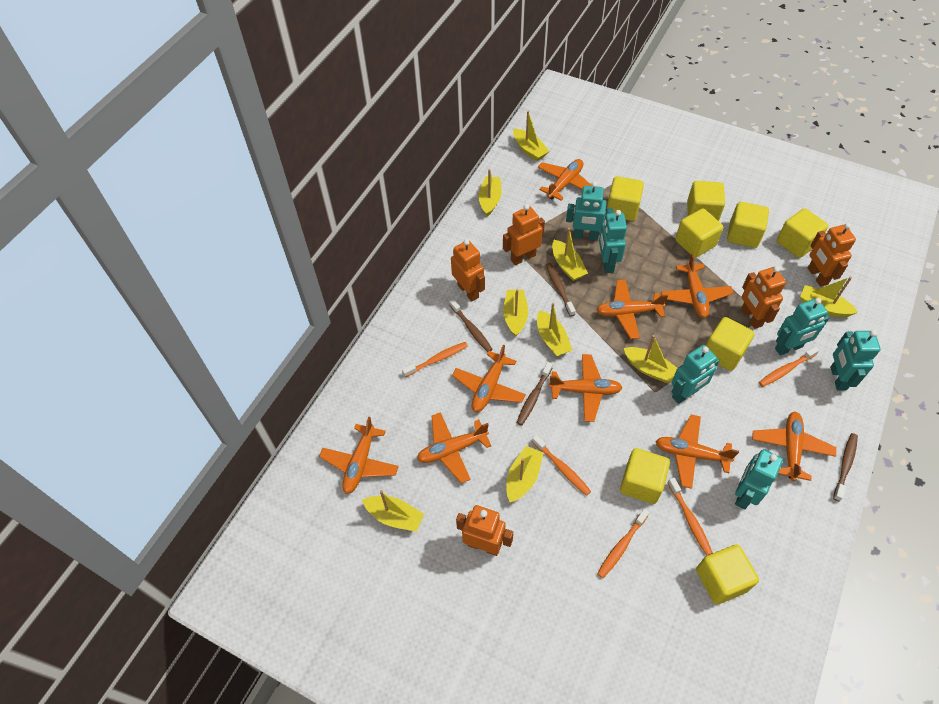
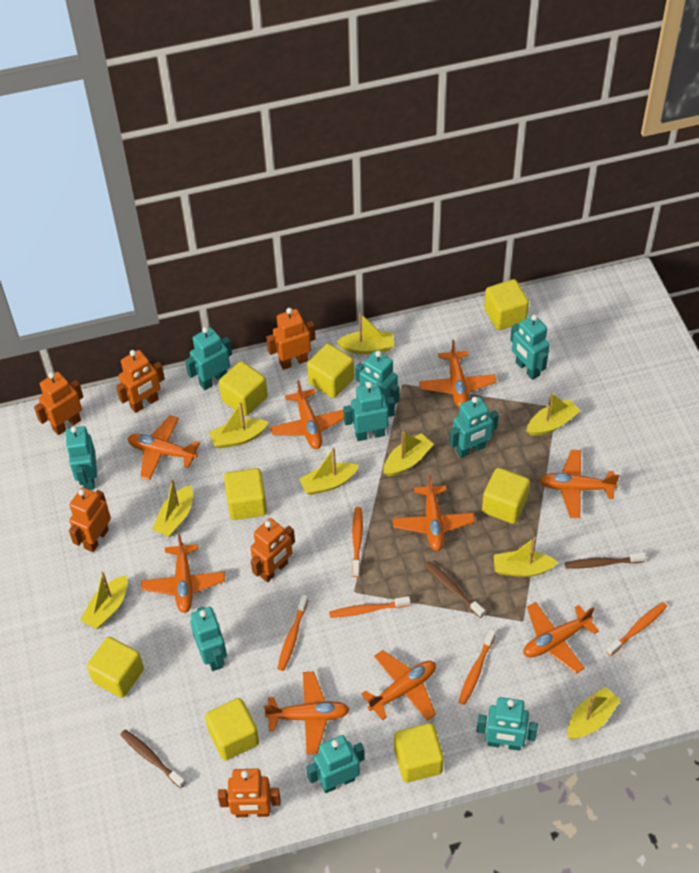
brown toothbrush: [449,299,493,352] [517,362,553,425] [546,263,576,317] [833,433,858,501] = 4 -> [120,729,185,788] [424,561,485,618] [565,553,646,568] = 3
orange robot: [451,239,485,301] [456,505,513,556] [503,204,545,265] [741,266,786,329] [808,223,856,287] = 5 -> [34,372,83,435] [69,487,111,552] [116,350,165,413] [218,769,280,817] [250,518,295,582] [266,308,315,370] = 6
turquoise robot: [566,182,613,240] [599,210,627,273] [671,345,720,404] [735,449,783,509] [775,298,829,356] [830,330,881,390] = 6 -> [65,426,97,490] [185,327,232,390] [190,607,227,671] [307,735,365,793] [343,382,395,441] [355,351,400,404] [449,397,499,458] [477,697,538,751] [510,314,550,380] = 9

